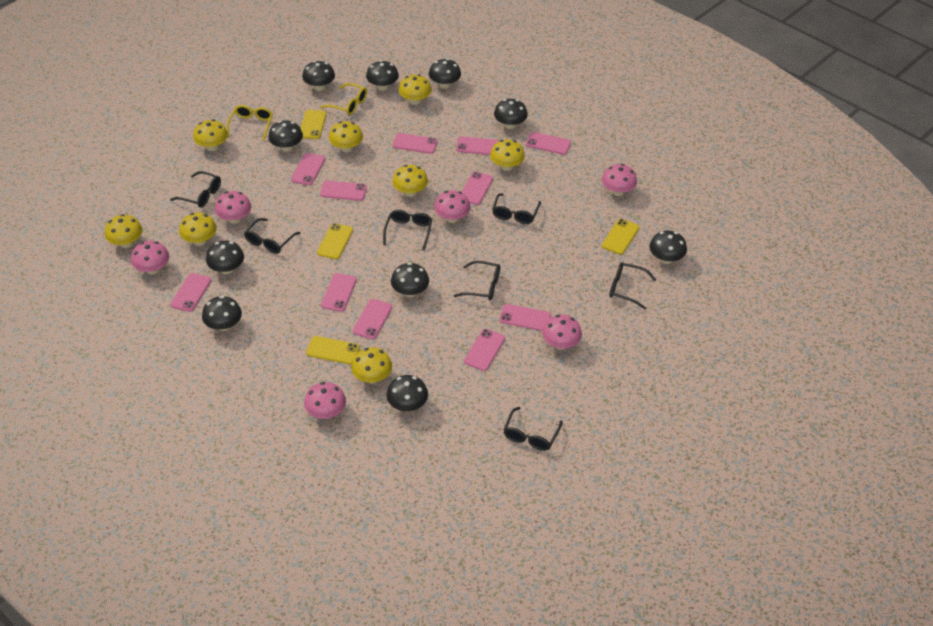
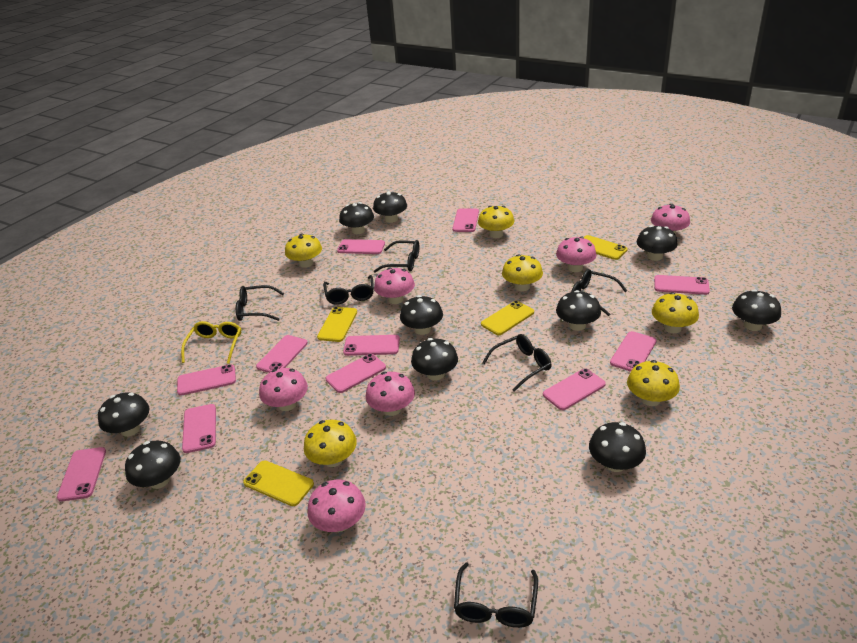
black glasses: [170,171,221,207] [244,218,300,254] [383,210,432,250] [454,261,500,300] [492,193,541,224] [504,407,563,451] [609,262,656,310] = 7 -> [236,285,284,321] [323,275,374,305] [374,240,419,272] [454,563,538,628] [482,334,552,392] [571,269,627,316] = 6
yellow glasses: [227,105,273,141] [321,83,367,115] = 2 -> [181,321,241,364] = 1
yellow mushroom: [105,214,143,248] [179,213,217,246] [193,119,228,151] [329,121,363,152] [351,347,392,383] [392,165,428,197] [399,74,432,105] [490,139,525,171] = 8 -> [285,234,322,268] [304,420,357,467] [478,206,514,238] [502,254,543,291] [627,360,680,406] [652,292,699,333] = 6

